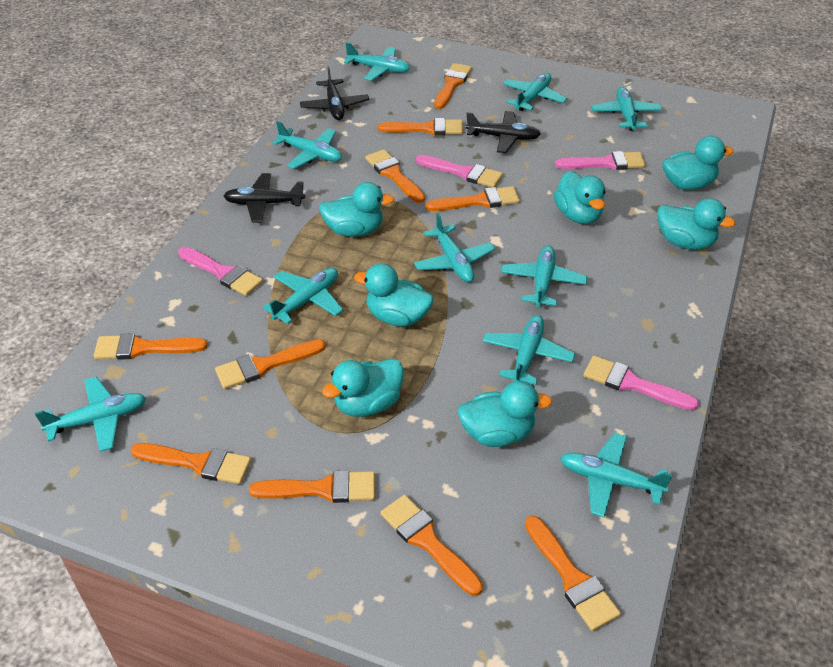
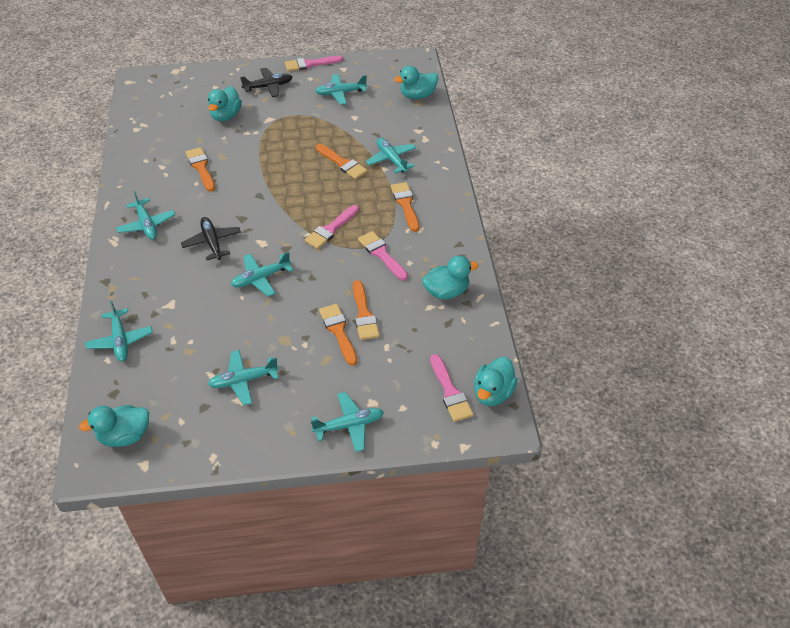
black plane: [224,173,305,223] [300,66,369,120] [466,111,541,153] = 3 -> [181,217,241,260] [240,68,292,97] = 2
orange brush: [94,333,208,360] [130,443,251,484] [215,339,326,389] [249,470,375,503] [365,149,425,203] [378,118,463,135] [380,495,483,596] [426,186,520,211] [434,63,472,109] [525,516,621,631] = 10 -> [186,147,215,192] [316,144,368,179] [319,304,357,366] [353,280,380,340] [391,182,419,232] = 5
turquoise duck: [319,182,394,237] [322,358,404,417] [354,263,434,327] [458,381,552,447] [554,171,605,224] [657,198,736,250] [662,136,734,190] = 7 -> [79,405,149,447] [208,86,242,121] [394,66,438,99] [422,256,479,300] [474,357,518,406] = 5
turquoise plane: [35,377,146,452] [263,268,343,324] [272,121,342,169] [344,42,410,81] [414,213,495,282] [482,315,575,385] [501,245,587,307] [502,73,567,111] [560,433,673,517] [591,87,662,131] = 10 -> [85,301,153,361] [116,191,175,240] [208,350,279,405] [231,252,293,297] [311,392,384,452] [315,74,367,105] [366,138,416,173] = 7

